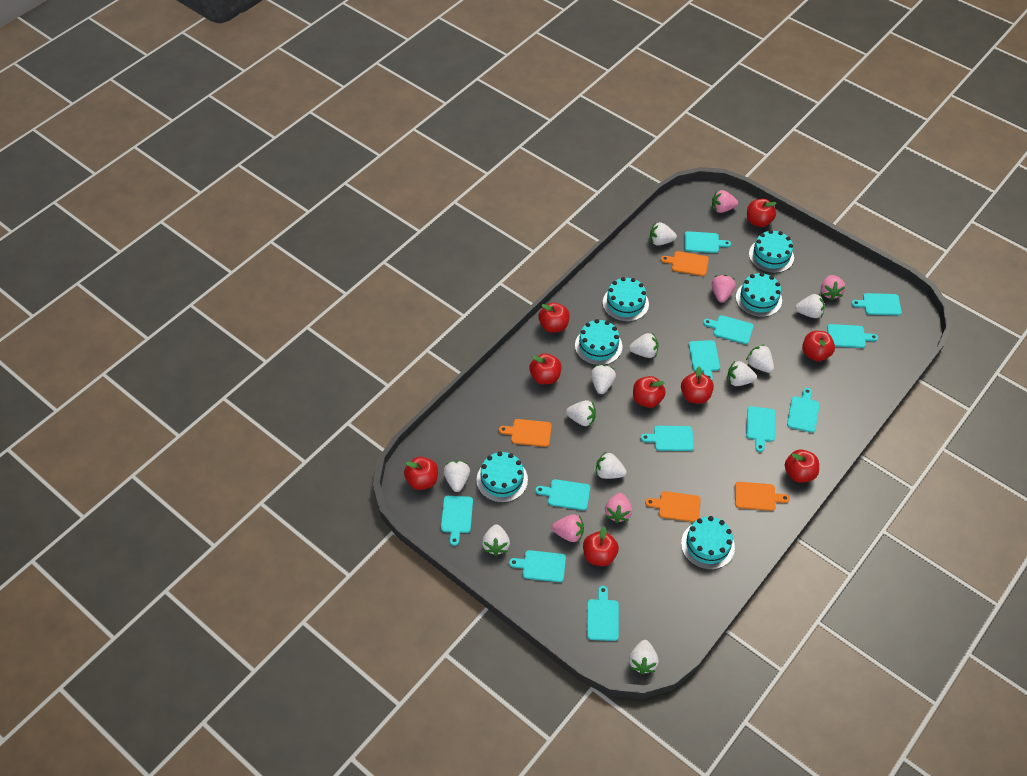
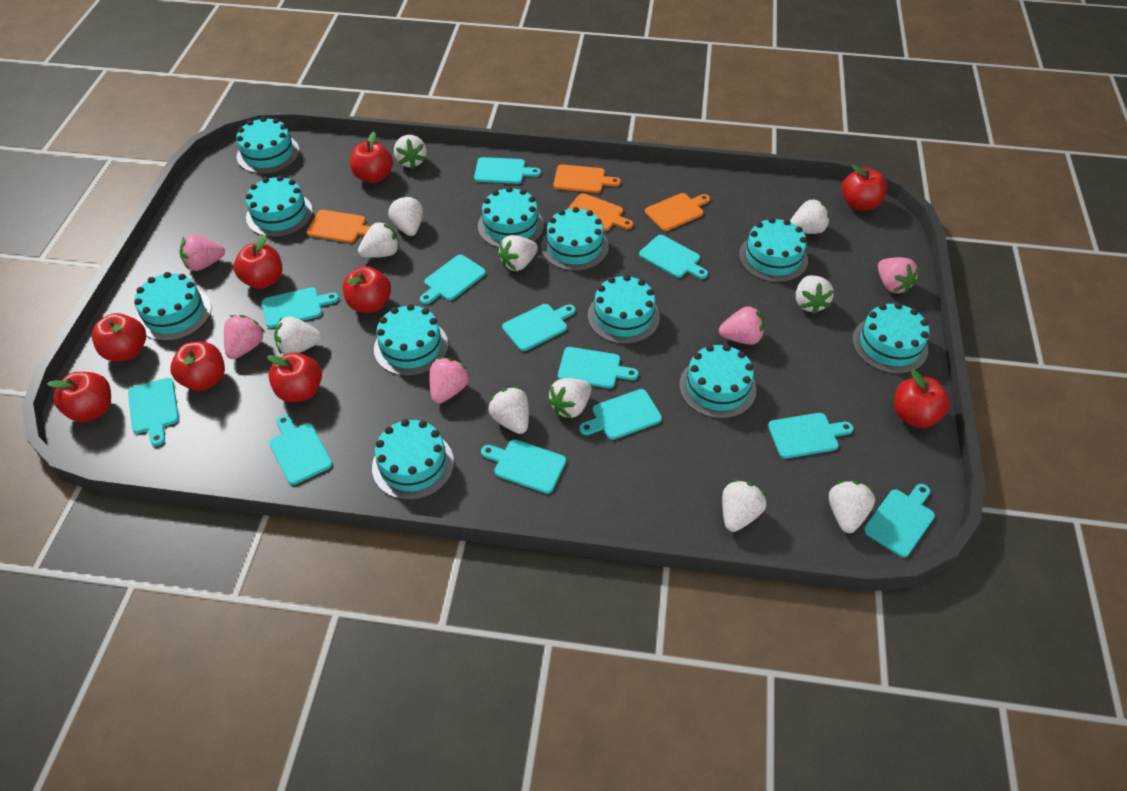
turquoise cake: [476,451,528,503] [575,319,622,365] [603,277,649,322] [681,516,735,570] [736,272,782,317] [749,230,794,273] = 6 -> [134,272,212,341] [236,117,299,174] [246,176,313,237] [372,419,454,500] [374,304,448,376] [478,187,544,248] [541,207,609,271] [588,275,660,344] [679,344,756,419] [739,217,808,282] [852,302,930,374] = 11

